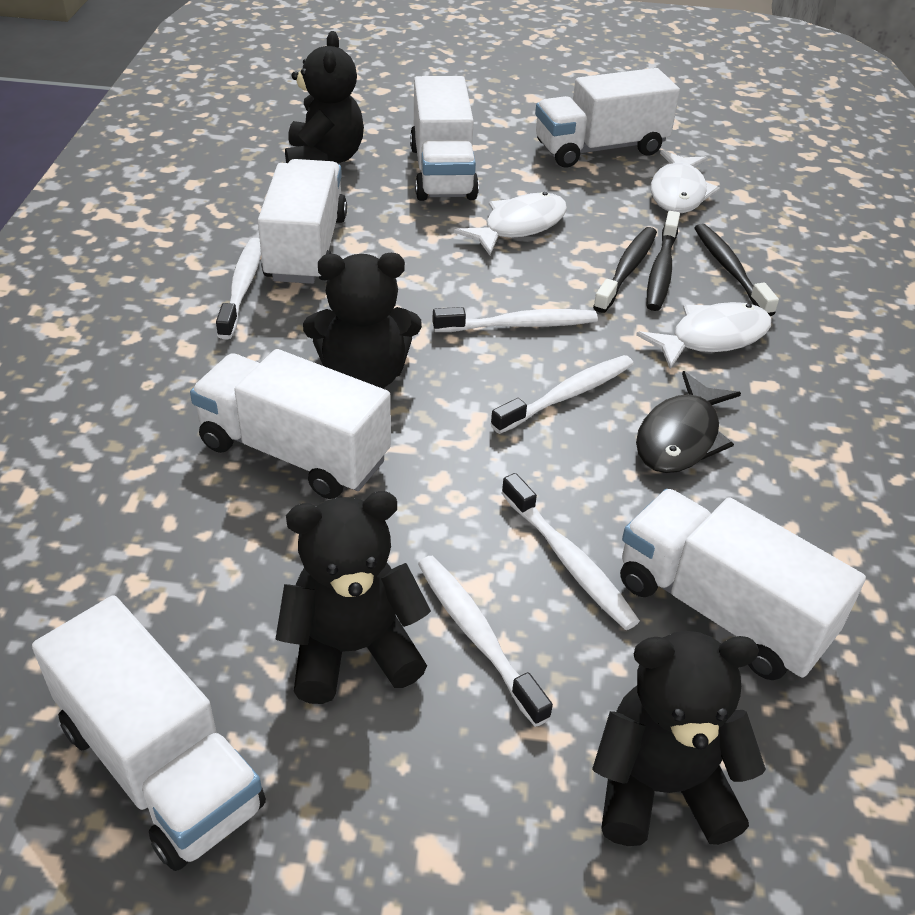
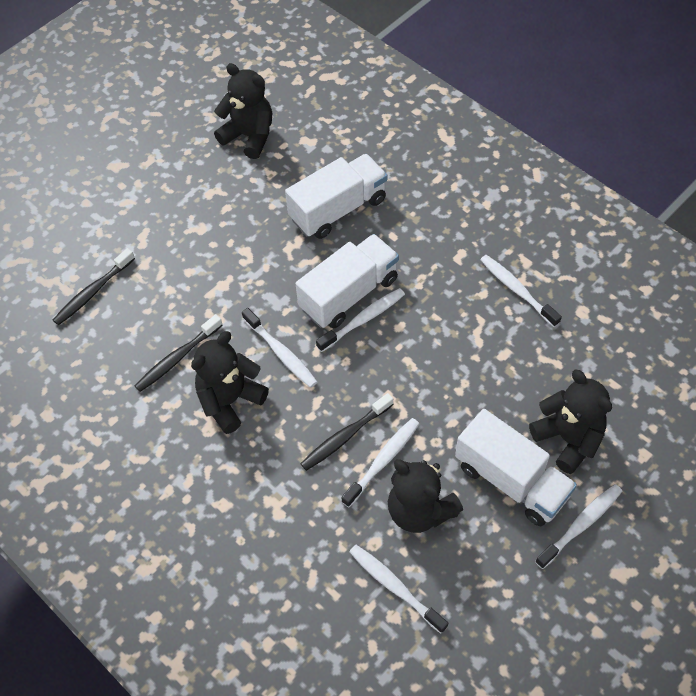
black fish: [636,371,741,473] = 1 -> none = 0
white fish: [454,192,567,255] [636,302,771,369] [651,150,720,213] = 3 -> none = 0
white toothbrush: [216,238,261,339] [418,556,553,727] [432,307,598,332] [491,355,634,434] [501,473,640,630] = 5 -> [242,308,317,388] [316,288,405,352] [341,418,419,507] [349,545,448,634] [480,255,562,327] [535,484,622,569] = 6
white truck: [32,595,266,871] [190,349,391,499] [258,159,347,284] [410,76,479,201] [535,68,680,168] [620,489,866,680] = 6 -> [285,154,388,239] [296,234,399,328] [455,409,577,526] = 3

